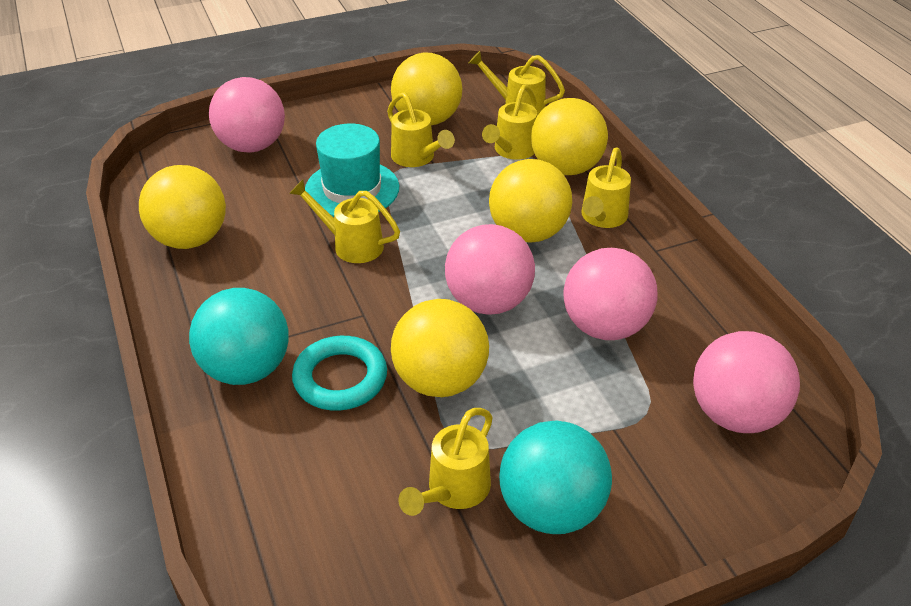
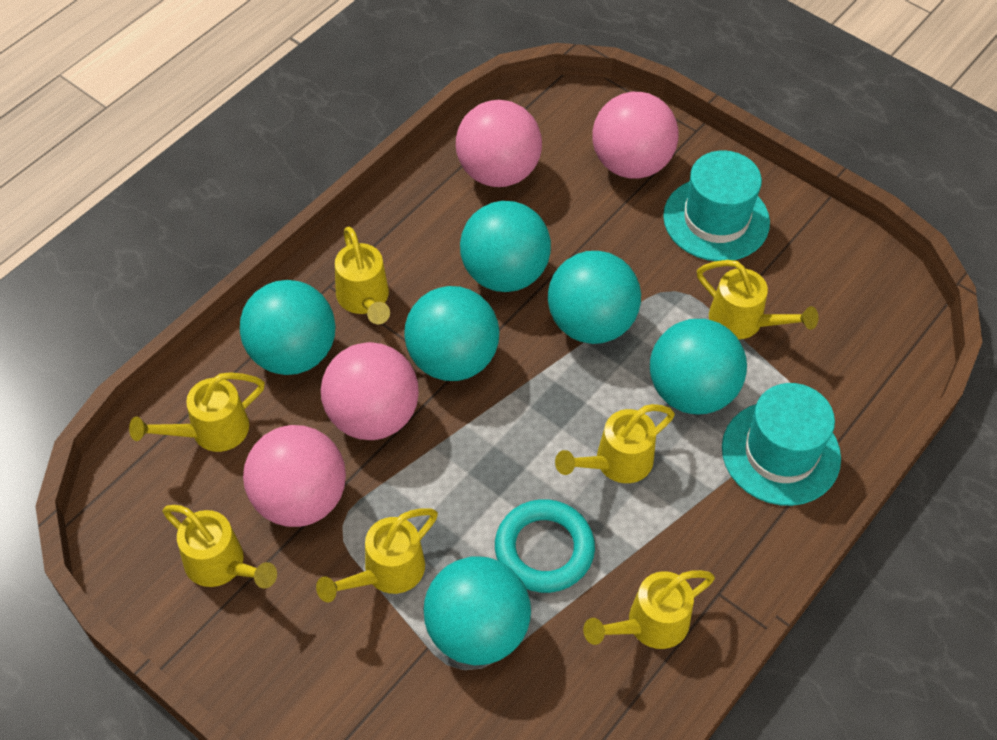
turquoise ball: [189,288,289,385] [499,420,612,534] = 2 -> [240,280,336,375] [404,286,499,381] [424,557,531,665] [460,201,551,292] [548,251,641,344] [650,319,747,415] = 6
turquoise hat: [305,124,399,217] = 1 -> [663,150,770,261] [722,383,841,506] = 2
yellow ball: [139,165,226,249] [391,53,462,125] [391,299,489,397] [489,159,572,242] [531,98,608,175] = 5 -> none = 0
yellow watering can: [289,180,400,263] [387,92,455,167] [398,408,493,516] [469,51,565,116] [482,85,537,160] [581,148,631,228] = 6 -> [129,372,265,452] [163,505,277,588] [316,508,438,602] [335,227,390,324] [555,404,675,483] [583,570,715,649] [697,260,818,339] = 7

